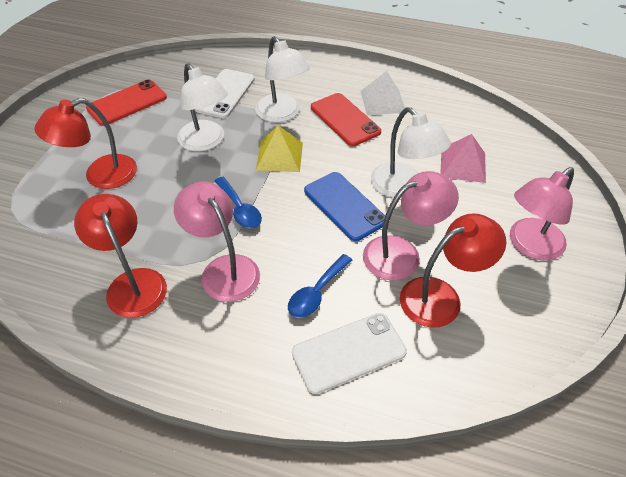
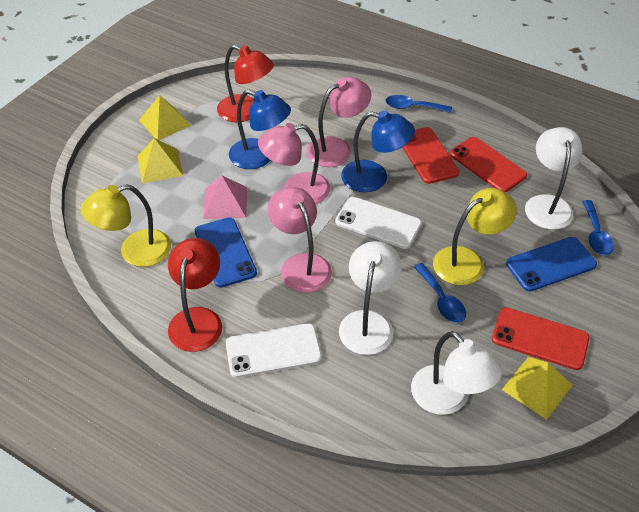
blue lamp: none = 0 -> [229,90,291,169] [341,110,415,193] = 2
blue phone: [304,172,385,241] = 1 -> [195,217,257,288] [506,237,597,292] = 2
blue spoon: [215,177,262,229] [288,254,352,318] = 2 -> [386,95,452,113] [414,263,466,323] [582,200,614,255] = 3
red lamp: [34,98,137,189] [74,194,167,318] [400,213,506,328] = 3 -> [168,238,222,352] [217,45,274,122] = 2
red phone: [86,79,167,126] [311,93,381,146] = 2 -> [402,127,460,184] [450,137,527,192] [492,307,589,370] = 3
white pyramid: [361,71,405,115] = 1 -> none = 0
yellow lamp: none = 0 -> [81,185,171,267] [433,188,517,285] = 2
yellow pyramid: [256,126,303,172] = 1 -> [138,138,183,183] [139,95,191,140] [502,357,573,420] = 3

